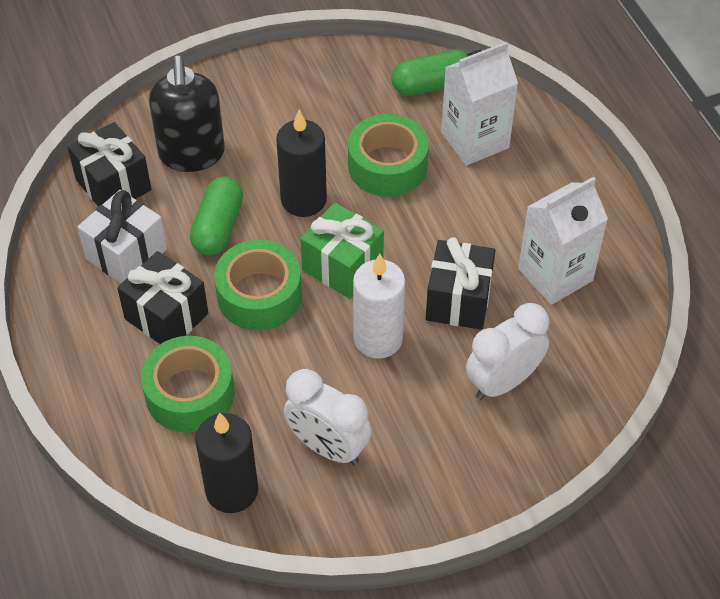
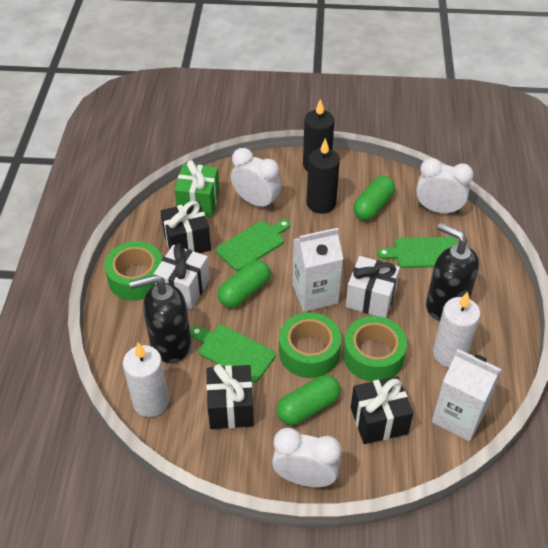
black soap dispenser: [149,56,225,172] = 1 -> [129,275,191,363] [426,223,479,321] = 2
green capsule: [190,176,243,255] [391,49,468,96] = 2 -> [218,260,271,308] [277,375,341,425] [353,176,395,220] = 3
green cutting board: none = 0 -> [190,325,276,383] [216,219,290,271] [377,237,458,268] = 3
white candle: [353,254,405,359] = 1 -> [123,343,169,417] [433,292,481,367] = 2
white clock: [284,369,372,465] [466,303,550,400] = 2 -> [231,148,281,210] [272,428,341,487] [416,158,474,214] = 3
white gift: [77,190,167,283] = 1 -> [154,244,210,309] [346,256,400,318] = 2

